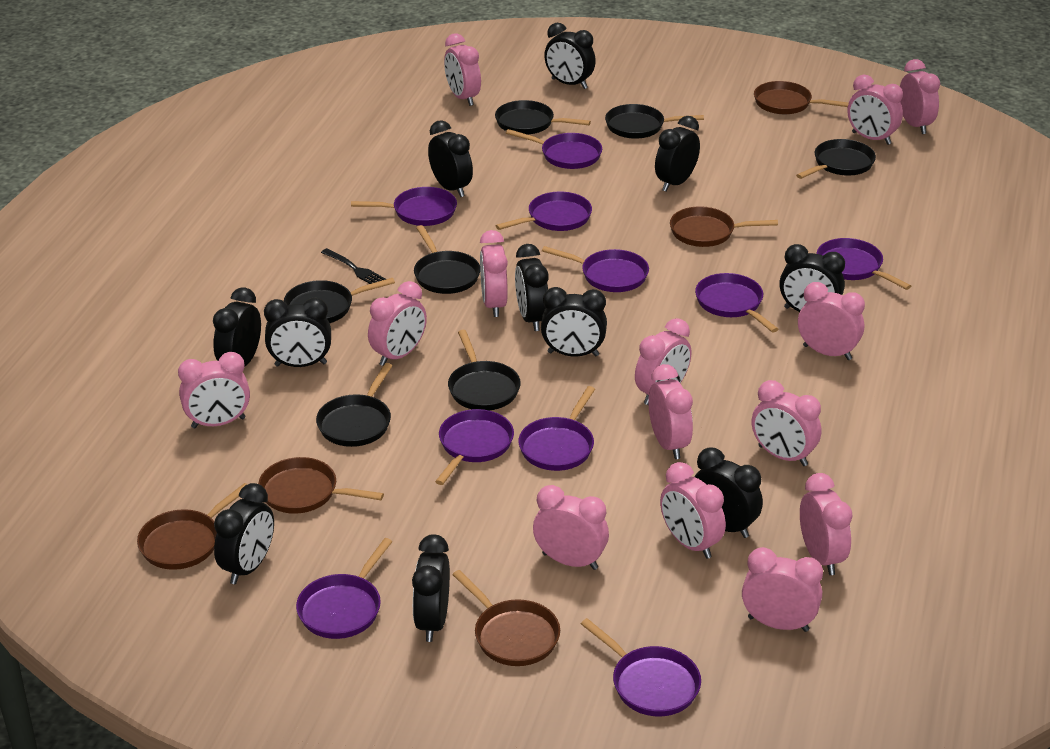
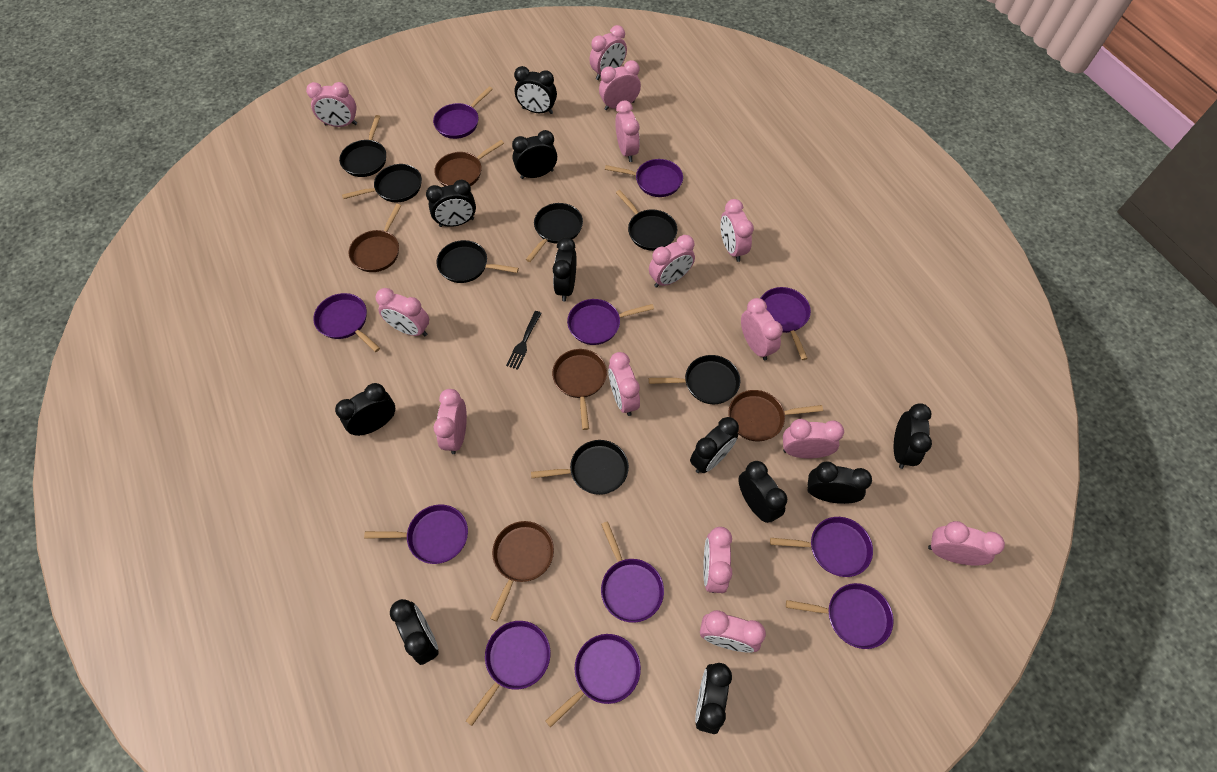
purple pan: [296,538,392,639] [351,187,457,226] [435,409,514,485] [496,191,592,231] [506,129,602,169] [518,386,595,471] [542,246,649,292] [581,618,701,716] [695,273,778,333] [817,238,911,290] = 10 -> [313,293,380,352] [364,504,468,564] [433,87,493,139] [466,621,551,726] [546,634,641,728] [567,299,654,345] [601,521,664,623] [605,159,683,197] [760,287,811,360] [770,517,873,577] [786,583,894,649] = 11

